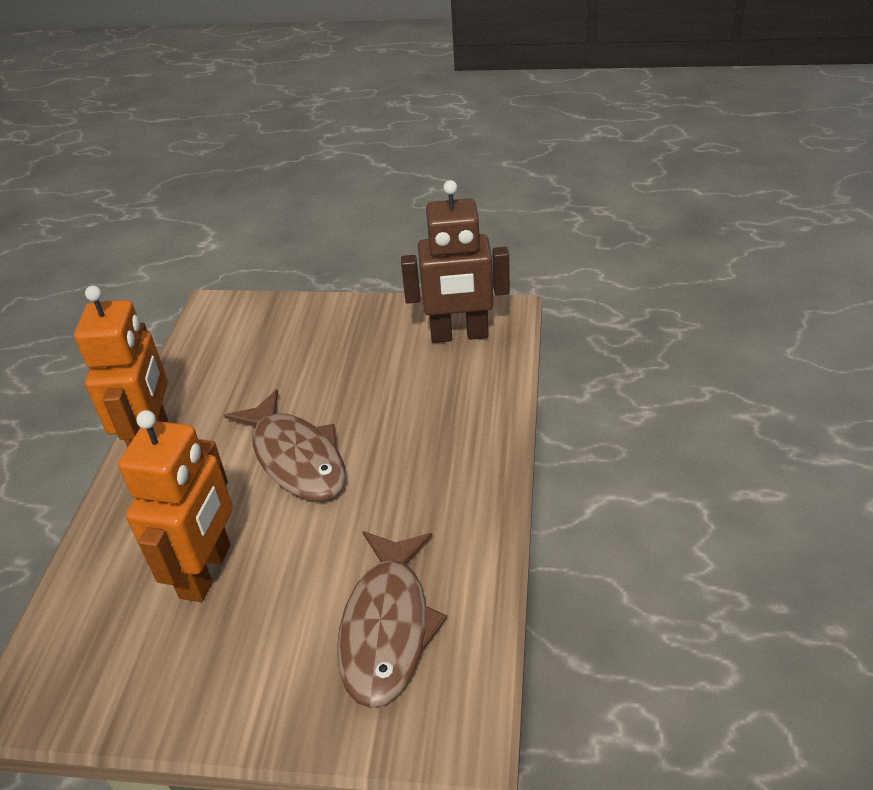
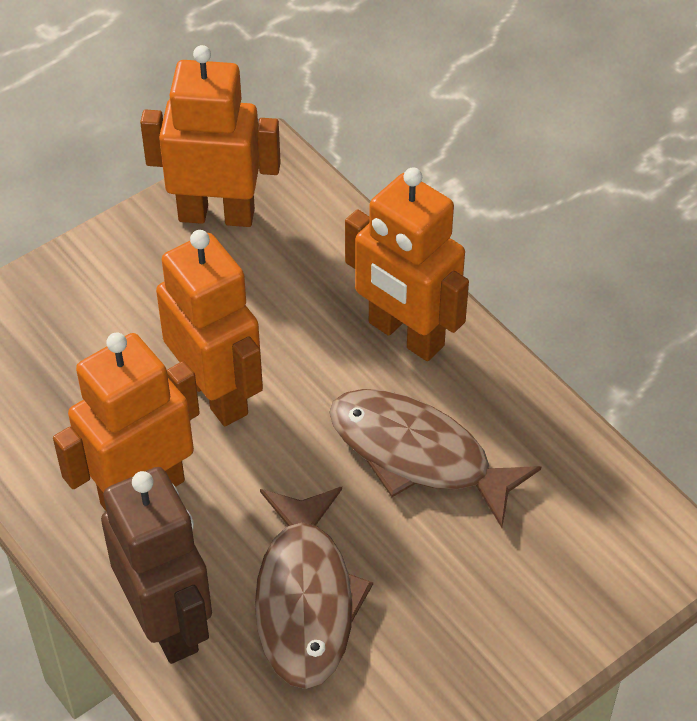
orange robot: [74,286,168,448] [118,410,233,602] = 2 -> [53,332,200,511] [140,45,281,227] [156,230,263,426] [345,167,469,361] = 4

